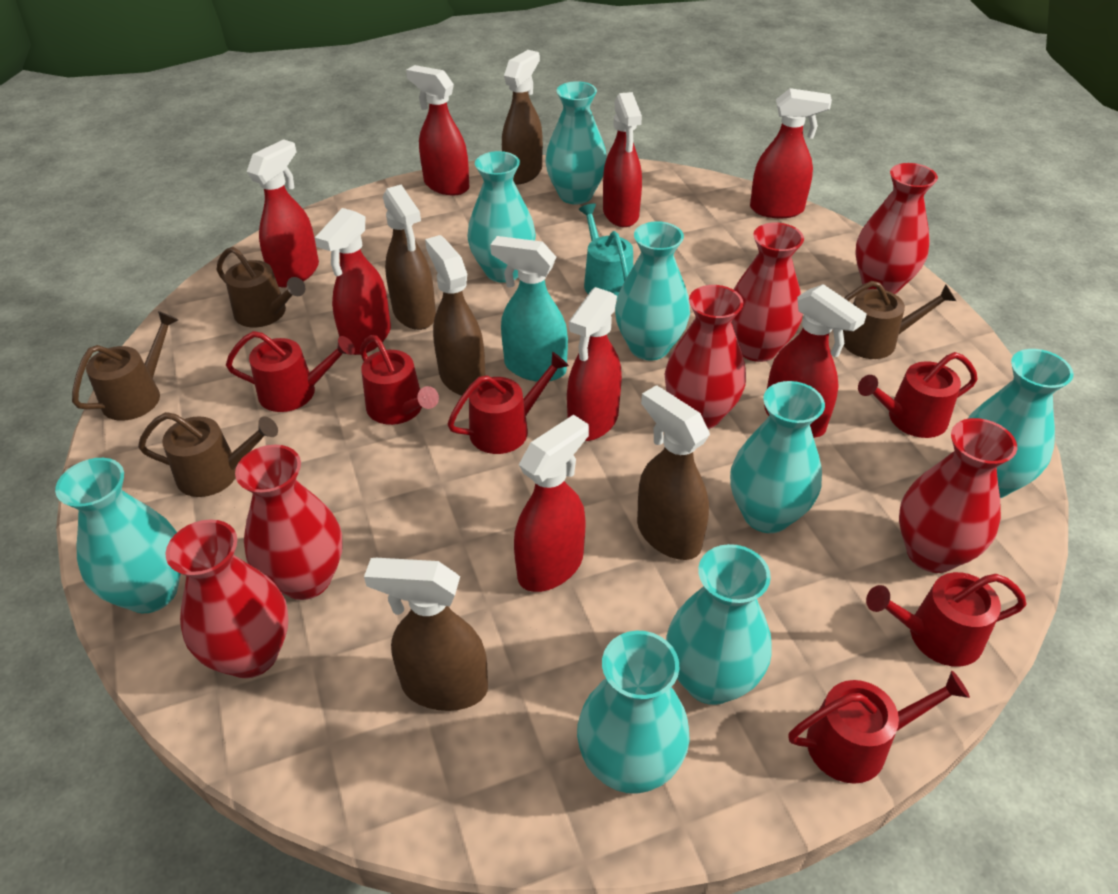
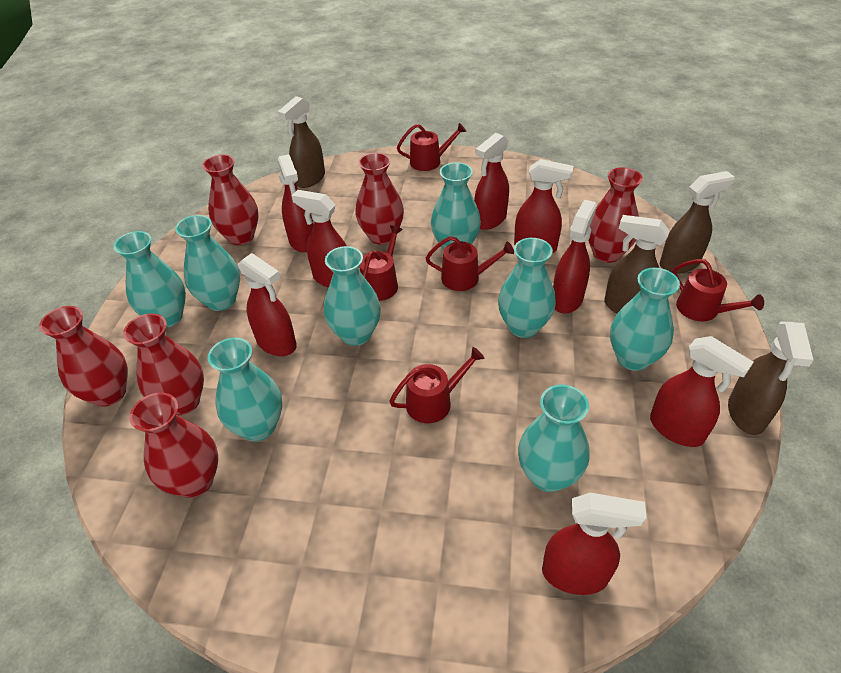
brown spray bottle: [364,558,488,711] [383,185,436,330] [425,235,486,395] [502,50,543,184] [637,385,710,560] = 5 -> [278,96,325,188] [604,215,669,313] [660,171,735,273] [728,321,813,435] = 4
brown watering can: [72,311,178,421] [138,412,278,497] [217,247,305,327] [843,281,956,359] = 4 -> none = 0
red watering can: [226,331,355,412] [360,335,439,425] [447,352,569,454] [788,671,970,784] [858,352,978,438] [866,572,1026,667] = 6 -> [359,225,403,301] [389,347,485,423] [397,123,466,171] [426,236,514,291] [672,259,764,321] = 5
turquoise spray bottle: [490,236,568,382] = 1 -> none = 0
turquoise watering can: [579,203,633,301] = 1 -> none = 0

